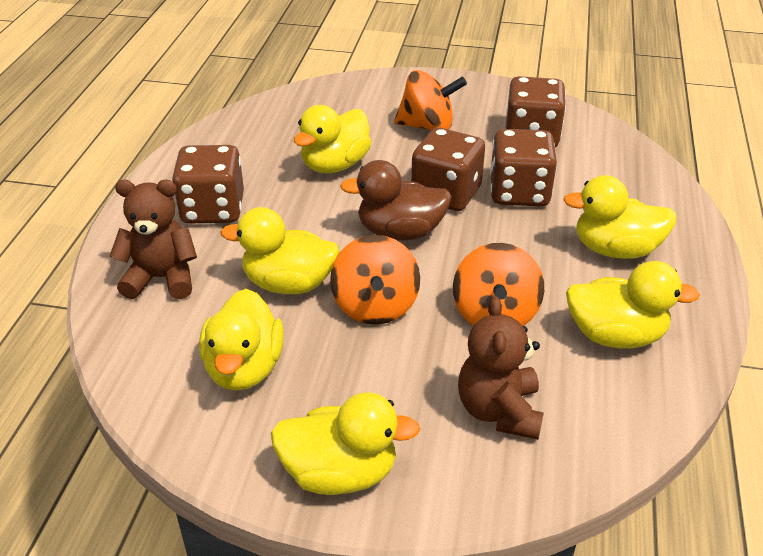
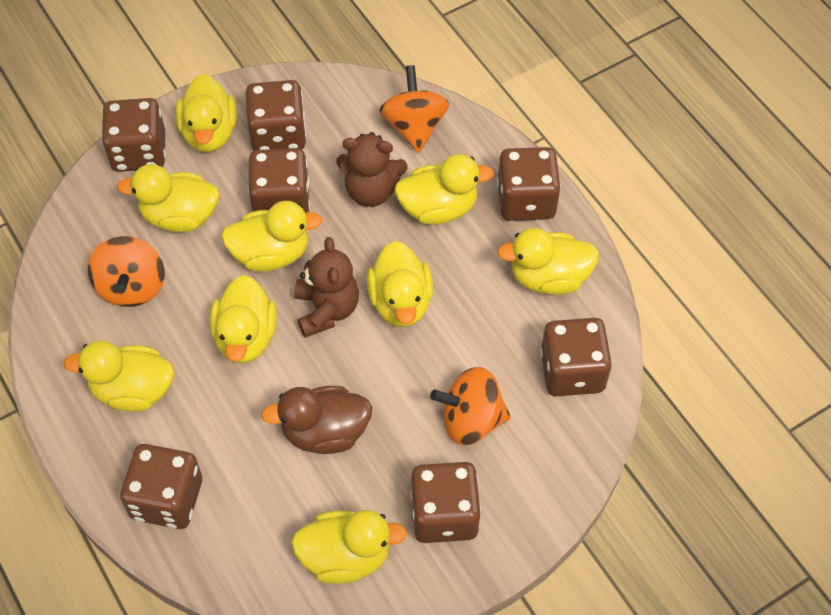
brown dice: [172,145,244,224] [411,128,485,211] [490,129,557,206] [506,76,566,147] = 4 -> [102,98,166,172] [120,444,202,529] [246,80,307,151] [248,148,310,213] [410,462,481,543] [497,147,561,221] [540,318,612,396] = 7
yellow duck: [199,289,284,390] [220,207,340,294] [271,392,420,495] [294,105,372,173] [563,175,677,259] [566,261,700,349] = 6 -> [64,341,174,412] [117,164,220,232] [175,74,237,152] [210,275,277,363] [221,201,323,272] [291,510,407,584] [367,241,433,327] [394,154,494,225] [497,228,599,295] = 9

